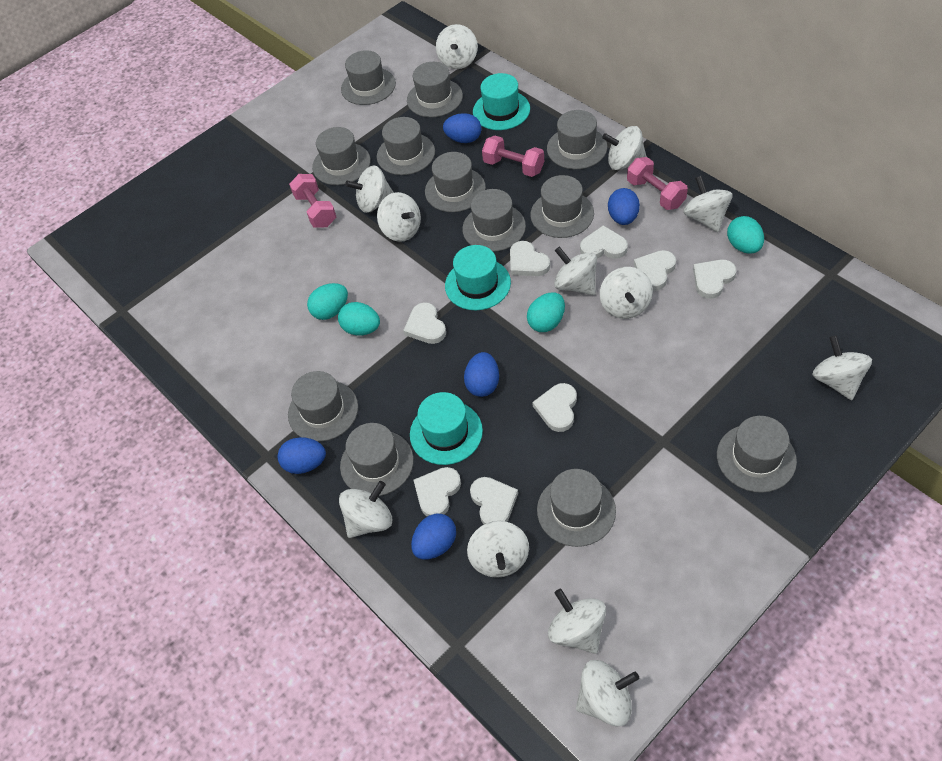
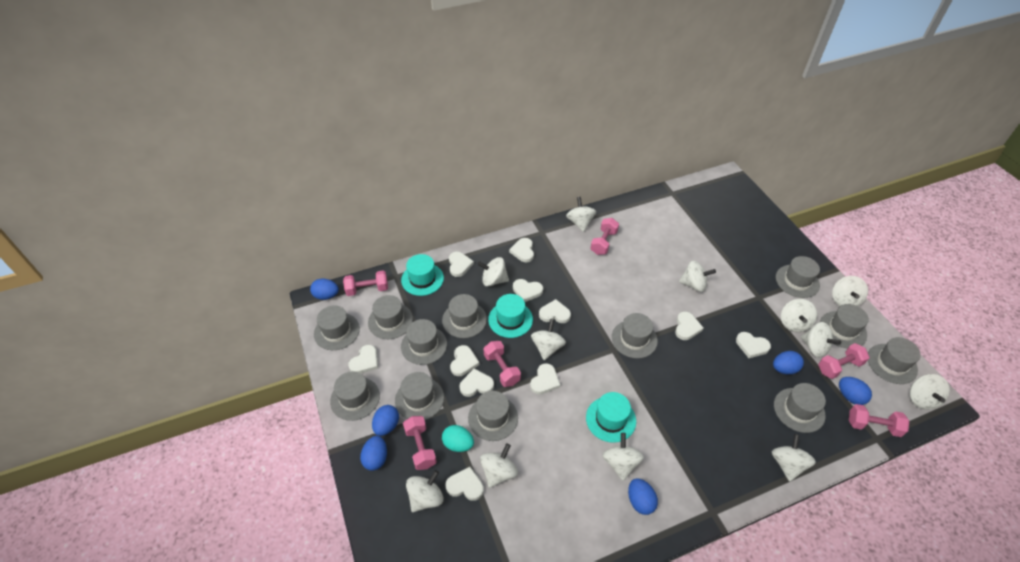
blue egg: [278,437,326,474] [411,514,456,560] [443,113,481,143] [464,352,499,397] [608,188,640,225] = 5 -> [310,278,339,300] [360,436,387,471] [372,405,399,436] [628,478,658,515] [773,351,804,374] [839,377,872,405] = 6
pink dumbbell: [289,174,336,228] [482,135,544,177] [627,157,688,210] = 3 -> [343,270,388,296] [403,416,437,470] [484,341,521,387] [590,218,619,255] [818,343,869,379] [849,404,909,437] = 6
turquoise egg: [307,283,348,320] [338,302,380,336] [527,292,565,332] [727,216,764,254] = 4 -> [442,425,474,452] = 1
white heart: [403,302,446,344] [414,467,461,517] [470,477,518,524] [510,241,550,276] [532,383,577,432] [580,225,628,259] [634,250,676,291] [693,260,736,299] = 8 -> [348,345,378,373] [445,467,484,501] [449,252,474,277] [450,345,480,376] [459,369,494,397] [509,238,534,263] [513,279,543,302] [530,363,560,394] [539,299,571,323] [675,311,704,340] [736,332,771,358] = 11

